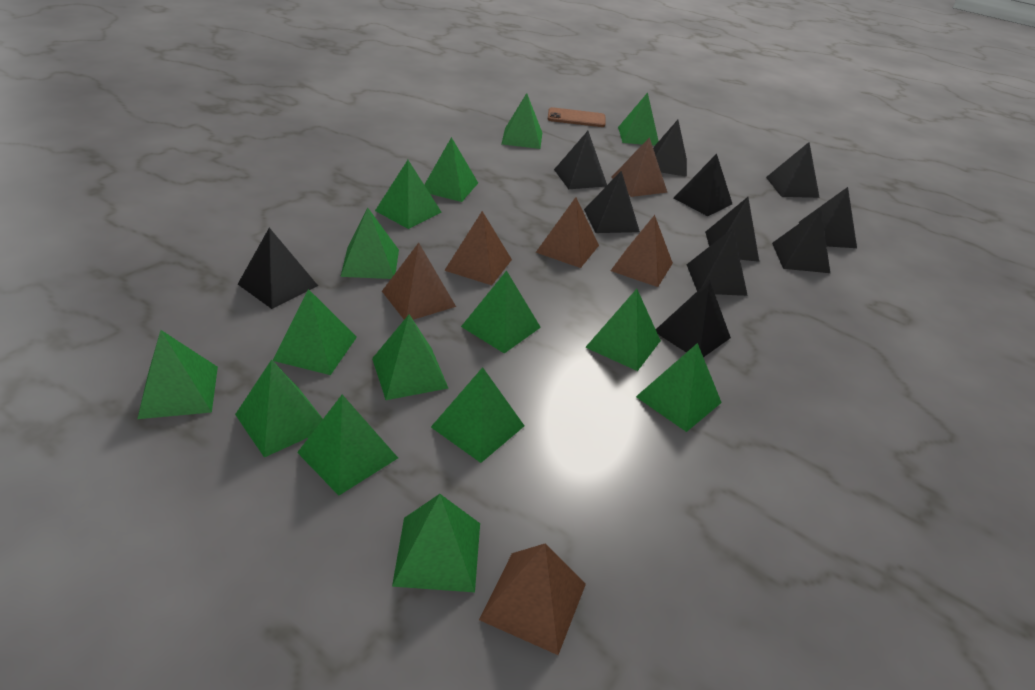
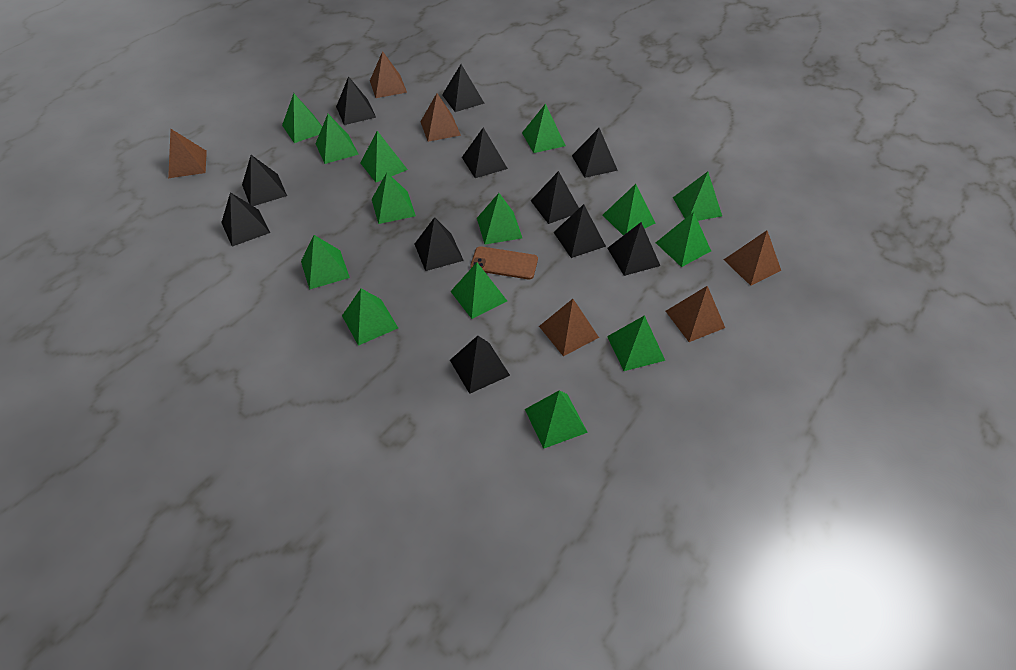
green pyramid: [137,330,218,419] [235,359,323,457] [272,289,357,375] [297,394,398,496] [340,208,399,279] [372,315,448,400] [375,160,441,229] [392,494,480,592] [424,137,478,202] [431,367,524,463] [461,270,541,353] [502,93,542,149] [585,289,661,371] [618,92,659,145] [636,343,722,432] = 15 -> [282,93,322,143] [301,235,350,290] [316,114,359,164] [342,288,398,346] [360,131,408,182] [372,173,416,224] [450,262,507,319] [477,193,522,245] [522,103,566,153] [525,390,588,449] [603,184,655,235] [607,315,665,371] [656,212,711,267] [673,172,722,221] = 14

